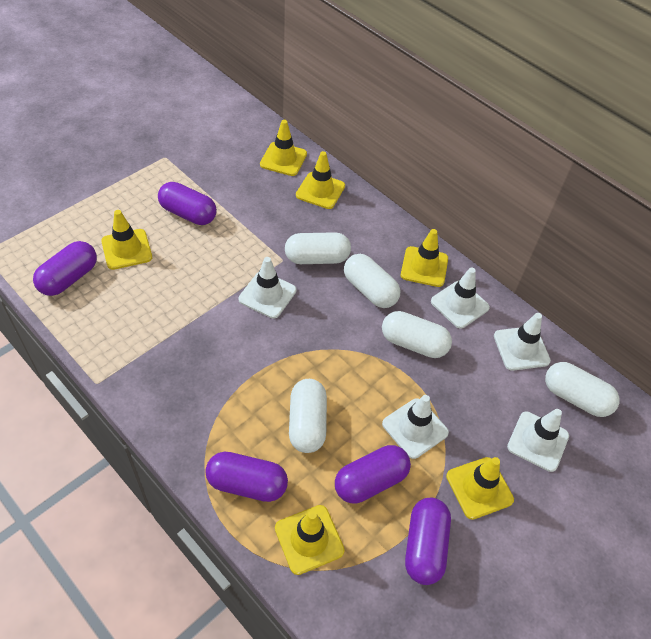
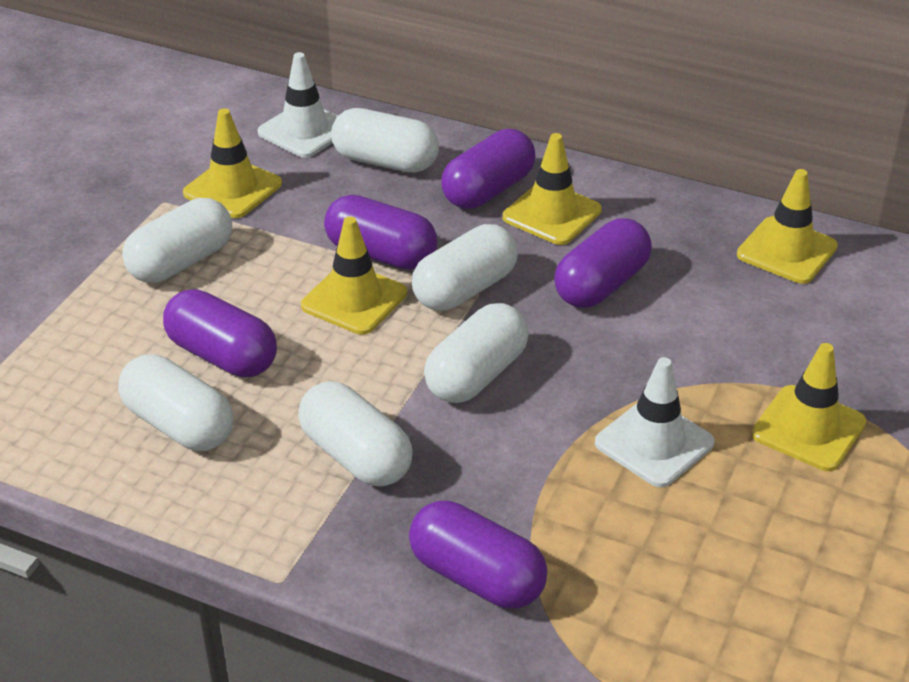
white capsule: [285,232,351,264] [289,379,327,453] [344,254,400,308] [382,311,452,358] [545,362,620,417] = 5 -> [118,354,233,451] [122,198,232,283] [298,381,413,487] [331,108,439,173] [412,224,518,311] [424,303,529,403] = 6
white traffic cone: [238,257,297,319] [382,395,449,459] [431,267,490,329] [494,313,551,371] [507,409,569,472] = 5 -> [258,52,338,158] [595,357,715,487] = 2
yellow traffic cone: [101,210,152,270] [260,120,307,176] [275,505,345,575] [296,151,345,209] [401,229,448,287] [446,457,514,520] = 6 -> [183,108,282,218] [301,216,407,335] [503,133,602,245] [737,169,838,284] [752,343,866,471] = 5

